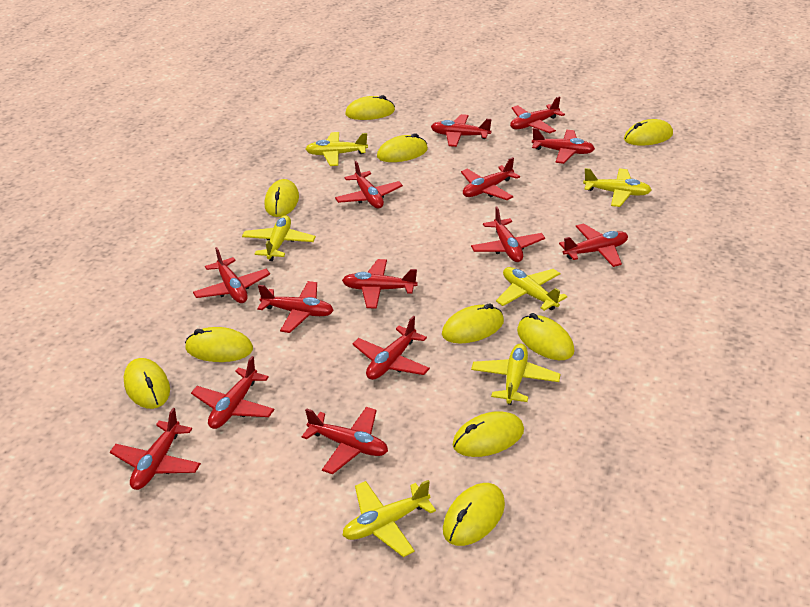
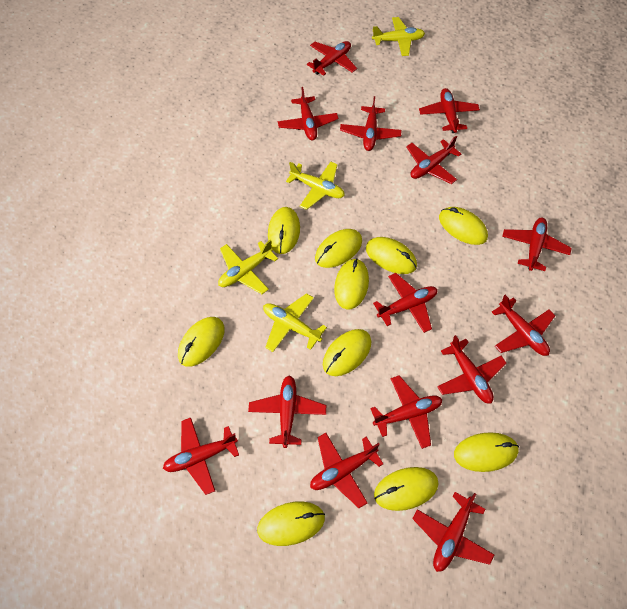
yellow plane: [242,215,316,261] [306,132,368,166] [342,480,436,557] [471,344,561,405] [496,267,567,311] [583,168,651,207] = 6 -> [218,240,278,294] [263,293,327,352] [286,162,345,210] [372,17,425,56] = 4

